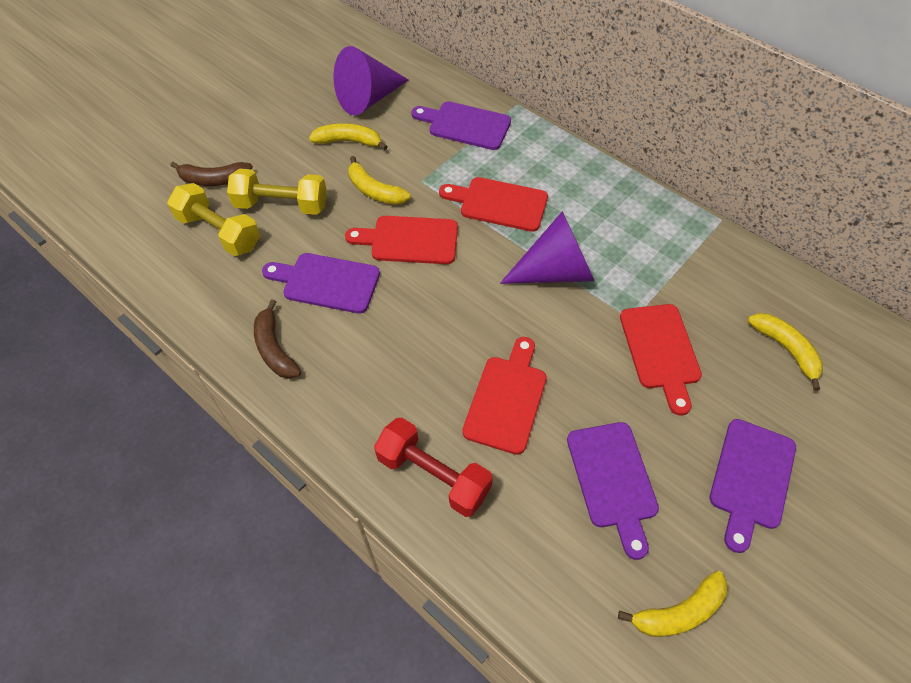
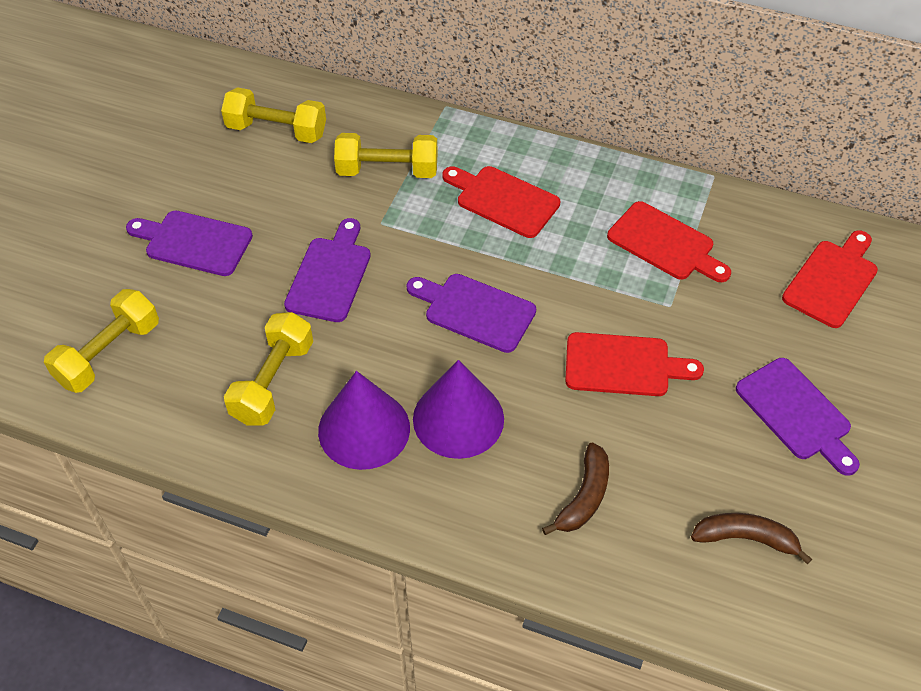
red dumbbell: [374,417,493,517] = 1 -> none = 0
yellow banana: [309,123,388,150] [349,156,411,205] [618,571,727,637] [748,313,823,391] = 4 -> none = 0
yellow dumbbell: [167,183,260,256] [227,169,327,215] = 2 -> [44,289,159,393] [221,87,326,143] [224,312,313,426] [334,133,438,178] = 4

